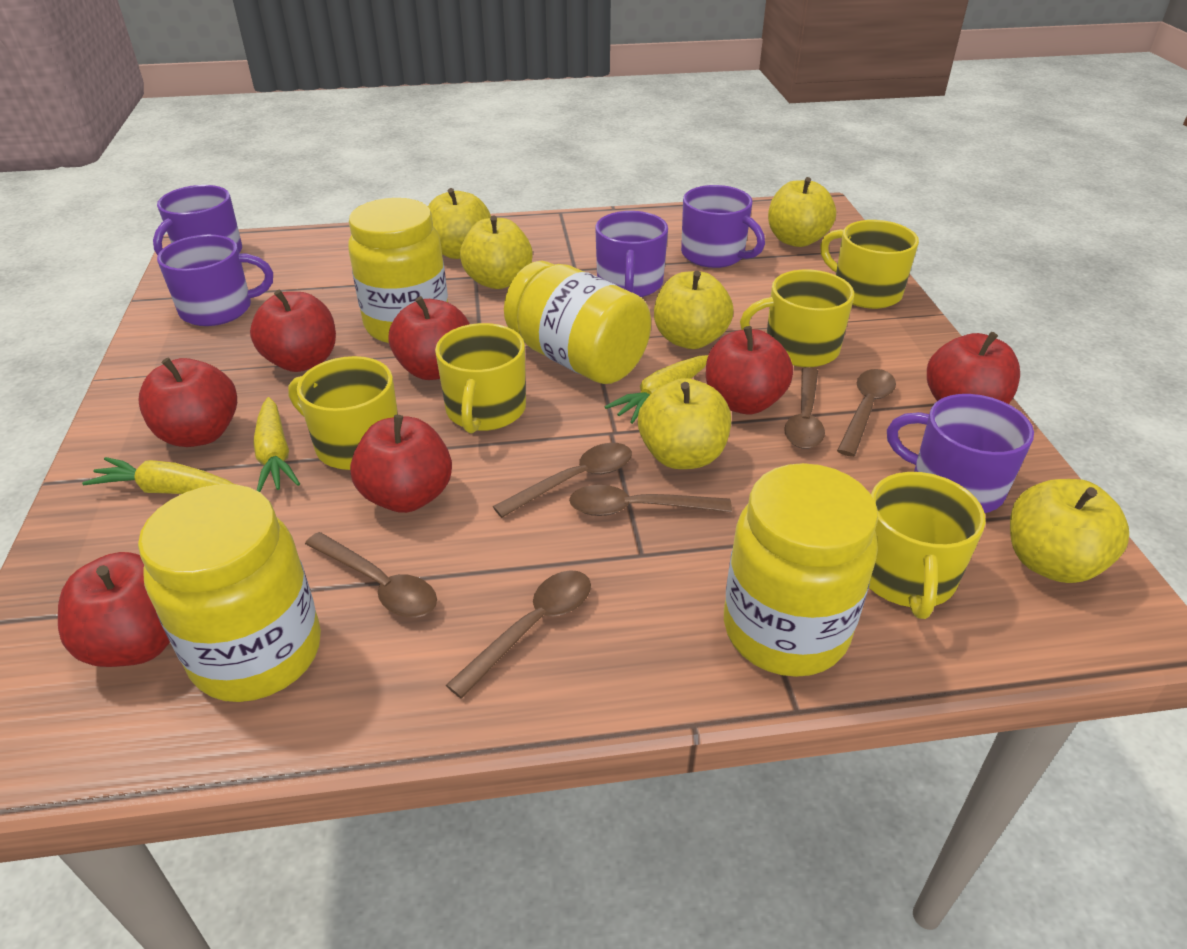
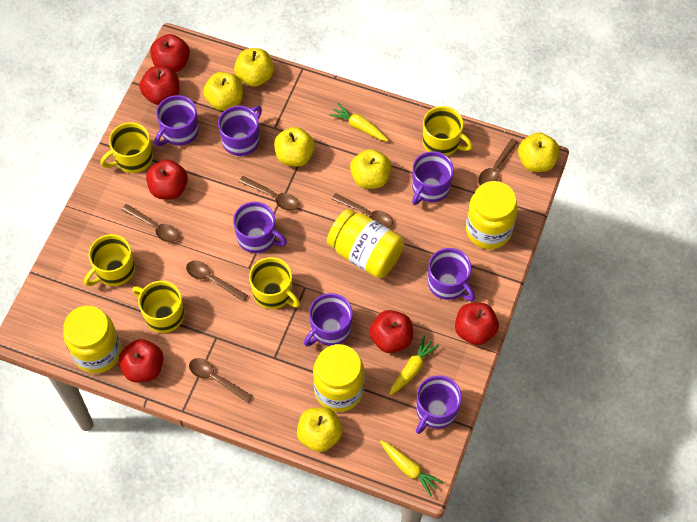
purple mug: [153,185,242,255] [157,235,273,326] [595,211,668,297] [681,185,765,268] [887,394,1034,513] = 5 -> [155,95,199,147] [218,106,262,156] [233,202,287,253] [304,293,353,346] [412,151,454,205] [416,375,462,434] [428,248,475,301] = 7
red apple: [58,552,170,667] [139,358,237,447] [250,290,336,372] [350,415,452,513] [389,296,470,380] [706,326,793,414] [927,332,1020,404] = 7 -> [119,339,164,383] [140,66,180,105] [146,159,188,199] [150,34,190,72] [369,310,413,353] [455,303,499,345] = 6

